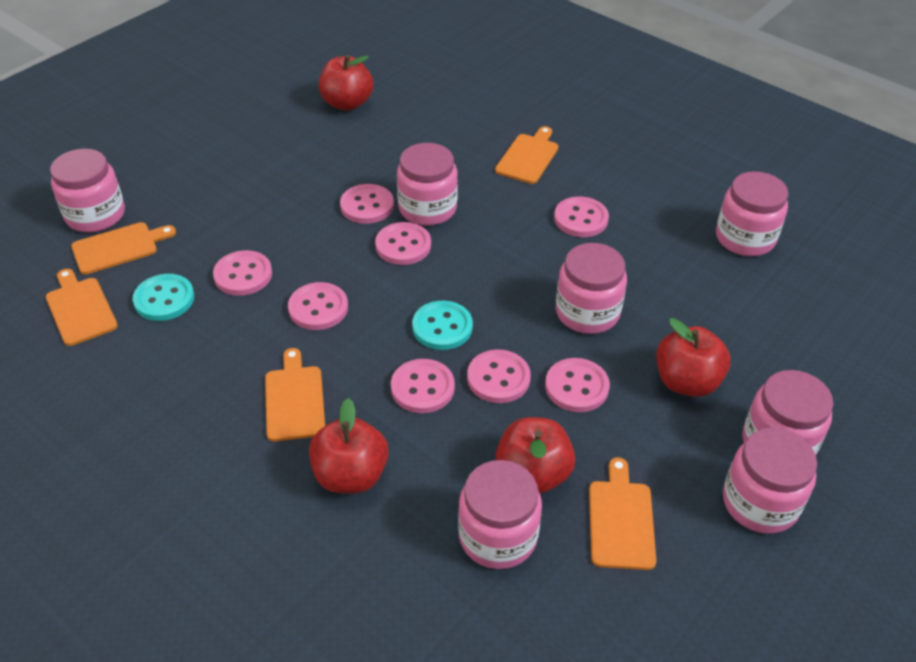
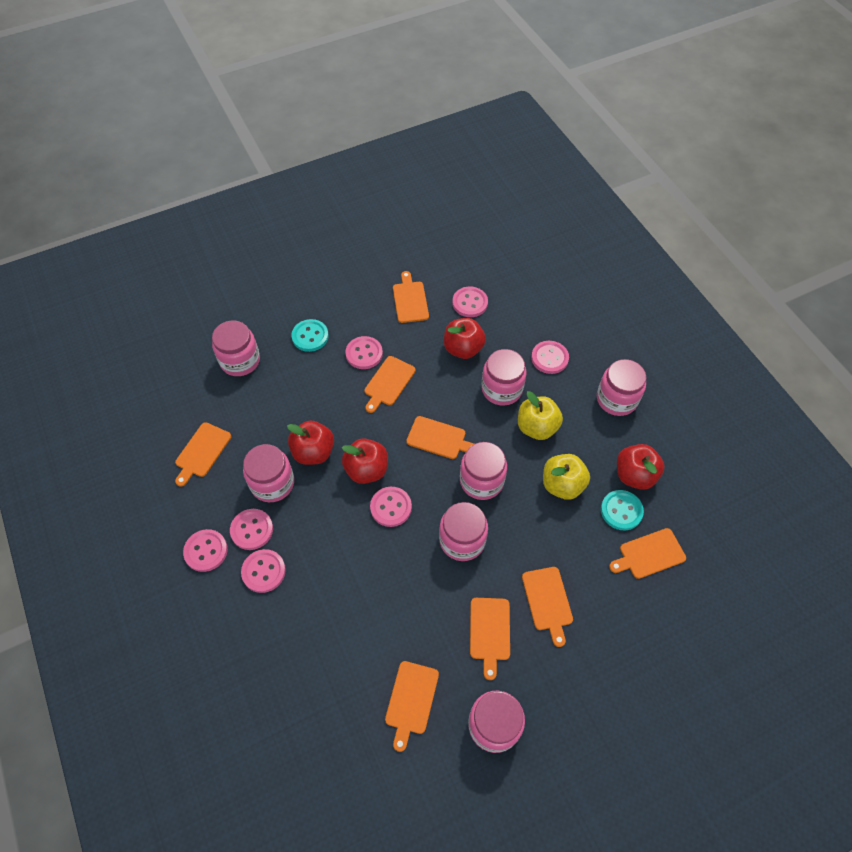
orange cutting board: [46,269,118,346] [71,222,176,275] [265,348,325,441] [495,126,558,184] [589,457,656,570] = 5 -> [175,422,231,487] [364,356,416,413] [385,661,439,752] [393,271,429,323] [406,416,474,459] [470,598,510,680] [522,567,573,647] [609,528,686,579] = 8
pink button: [213,250,272,296] [288,282,348,330] [340,184,394,224] [375,222,431,265] [391,359,455,413] [467,349,531,403] [545,358,610,412] [554,197,609,237] = 8 -> [183,529,228,572] [230,509,273,550] [241,549,286,593] [345,336,383,369] [370,487,412,527] [453,286,488,317] [531,341,569,374] = 7
yellow apple: none = 0 -> [518,391,563,440] [543,454,590,500] = 2

